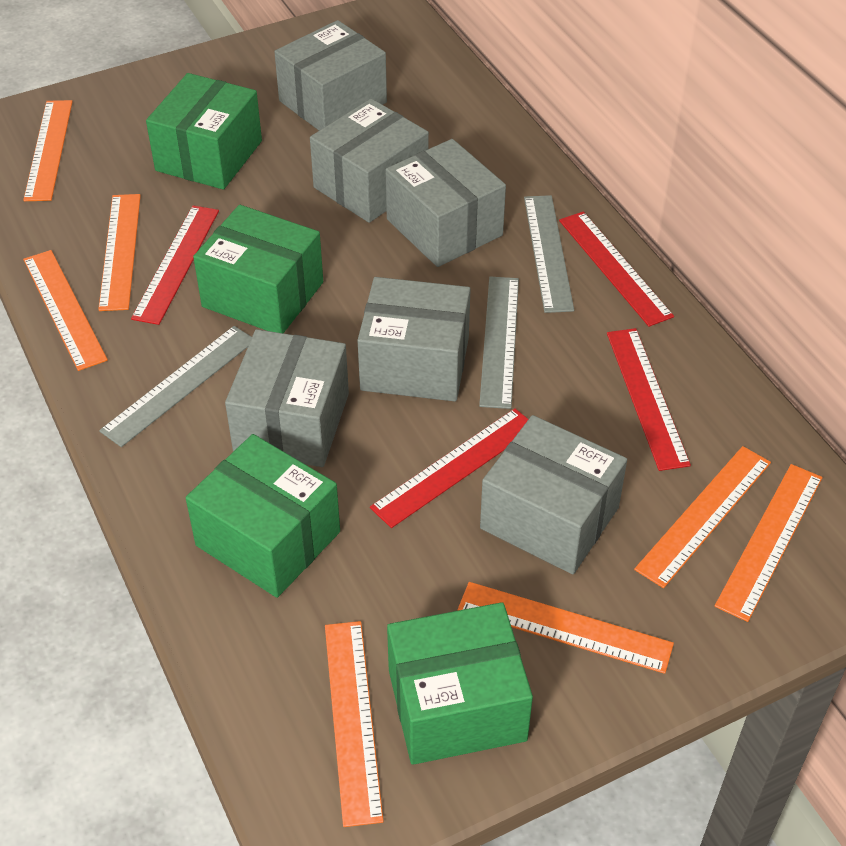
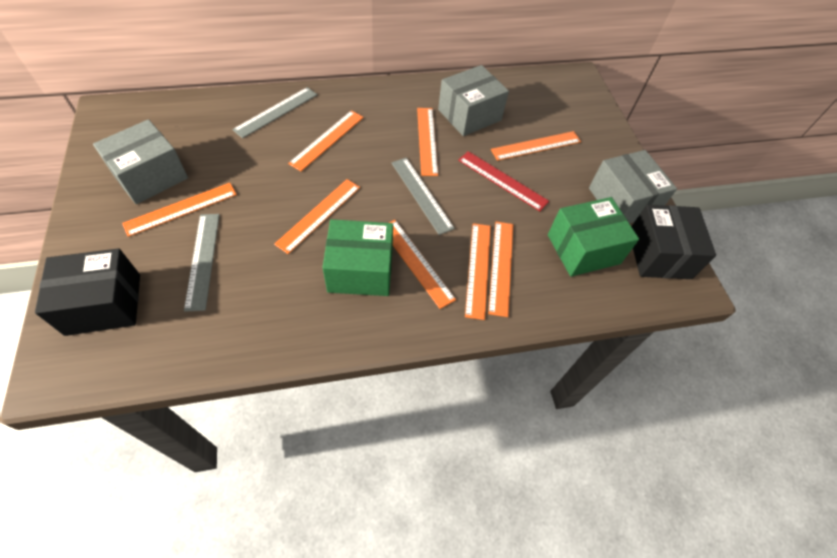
black box: none = 0 -> [35,248,140,336] [631,204,716,279] = 2
green box: [146,73,262,190] [186,434,340,598] [193,205,323,333] [387,602,533,765] = 4 -> [322,219,393,296] [548,197,639,277] = 2
grey box: [225,329,349,467] [274,20,387,131] [310,99,429,223] [357,277,471,401] [386,139,506,267] [480,415,627,574] = 6 -> [93,119,188,204] [438,65,509,136] [589,150,677,223] = 3
orange ruler: [23,100,73,201] [23,250,108,371] [98,194,141,311] [325,621,384,827] [458,582,674,674] [634,446,771,588] [715,464,822,622] = 7 -> [122,183,237,237] [274,179,360,254] [288,110,364,171] [389,220,456,309] [417,108,438,176] [465,223,491,320] [488,222,513,317] [491,131,581,161] = 8
red ruler: [131,205,219,325] [370,408,528,528] [559,211,674,327] [607,328,691,471] = 4 -> [458,151,549,211] = 1

